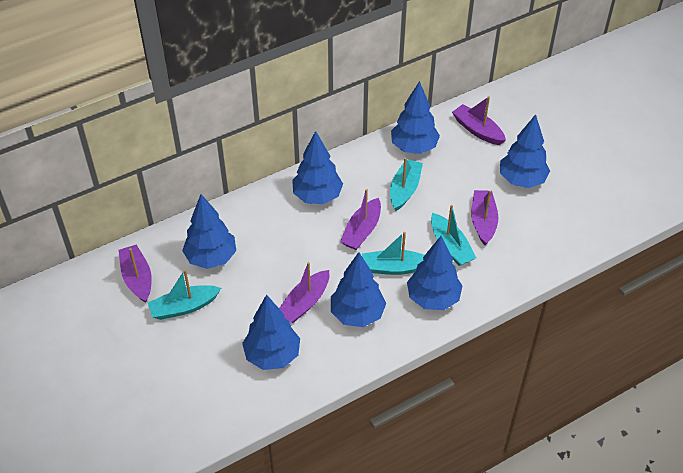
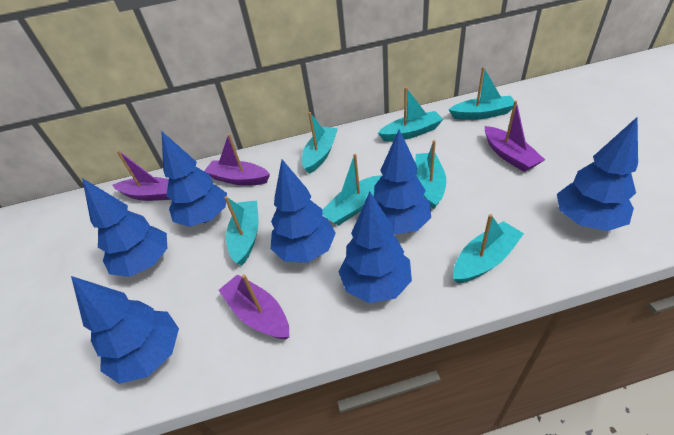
purple boat: [119,244,152,303] [279,262,330,323] [340,189,381,250] [452,96,506,145] [471,190,498,245] = 5 -> [112,150,170,201] [204,134,270,185] [219,274,289,339] [485,101,545,172] = 4
turquoise boat: [148,269,221,320] [362,232,425,275] [390,158,423,211] [431,205,476,266] = 4 -> [224,196,259,266] [302,112,338,174] [322,154,382,226] [378,87,443,141] [415,140,446,209] [449,67,514,120] [453,214,524,283] = 7

